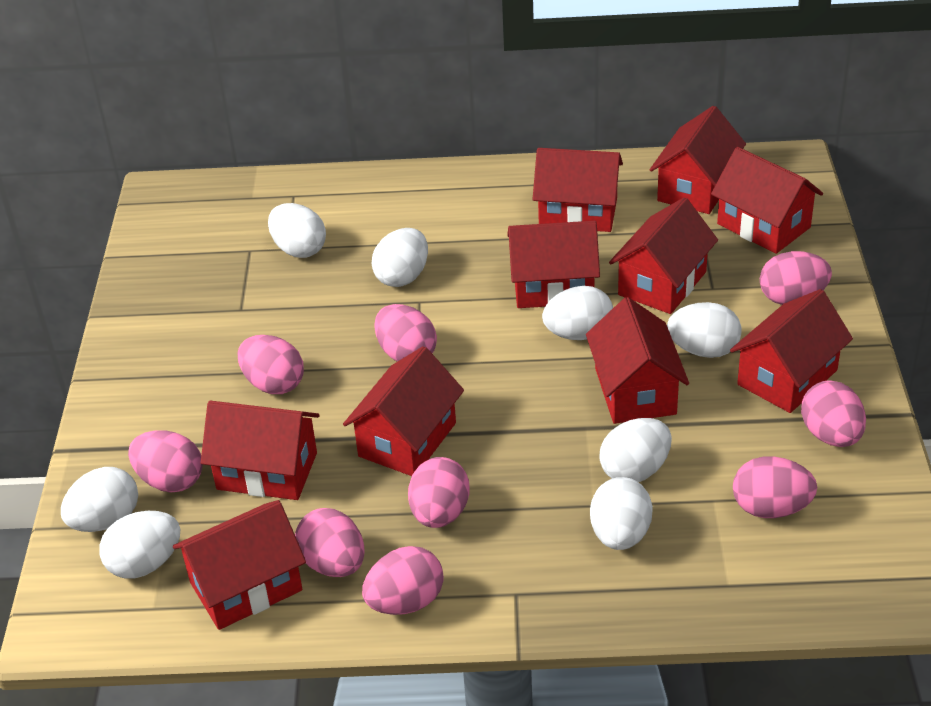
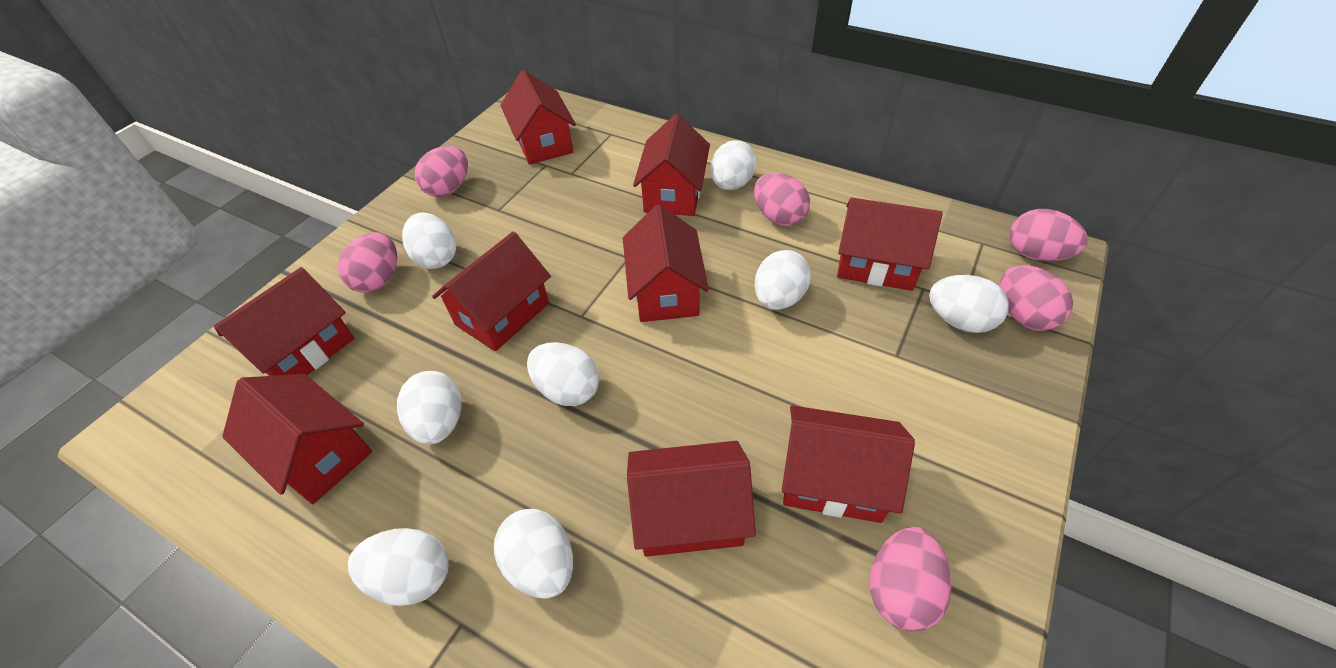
pink egg: [128,430,203,493] [237,335,304,394] [295,508,365,577] [362,546,444,615] [374,304,437,362] [408,457,470,528] [733,456,817,518] [760,251,832,305] [801,380,866,447] = 9 -> [338,232,397,293] [415,146,468,197] [754,173,810,226] [870,527,951,632] [1000,265,1073,331] [1009,209,1088,261] = 6
red house: [173,500,306,630] [201,401,320,500] [343,346,464,476] [507,221,600,308] [533,148,623,232] [586,297,689,424] [609,197,718,314] [650,106,746,214] [711,147,823,254] [730,289,853,413] = 10 -> [214,267,355,376] [222,374,372,504] [432,232,551,351] [500,70,576,165] [623,205,709,322] [627,441,756,557] [633,114,710,216] [782,405,915,523] [837,198,943,291] = 9

